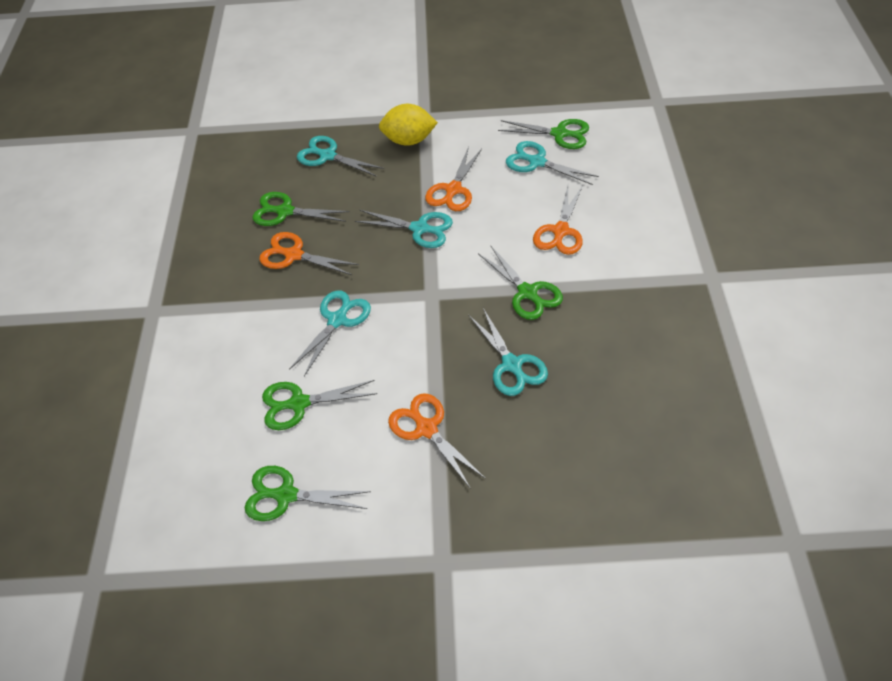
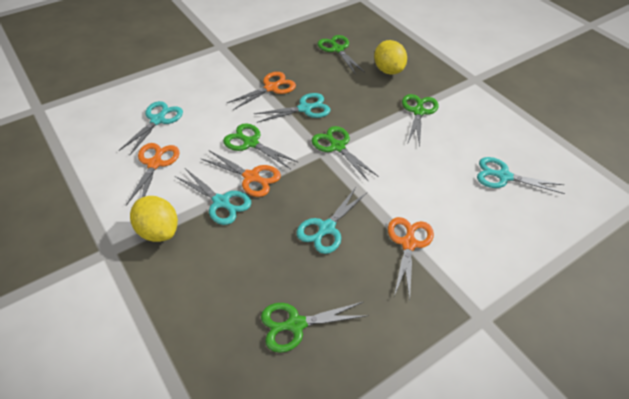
yellow lemon: [379,104,438,146] = 1 -> [130,196,178,242] [374,40,407,75] = 2

